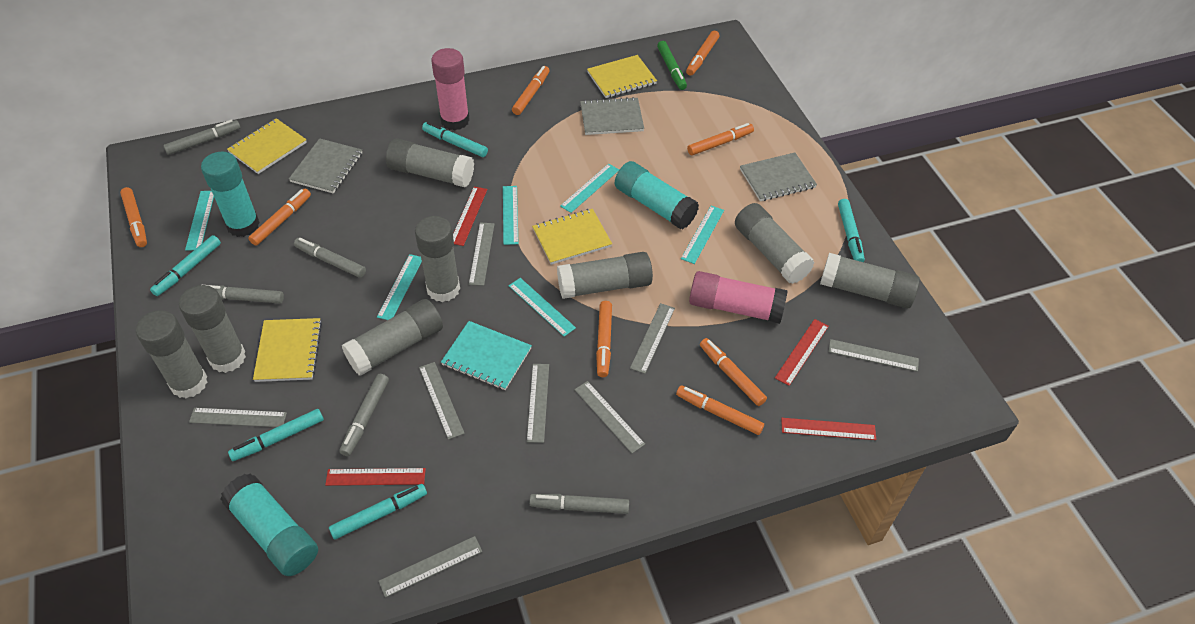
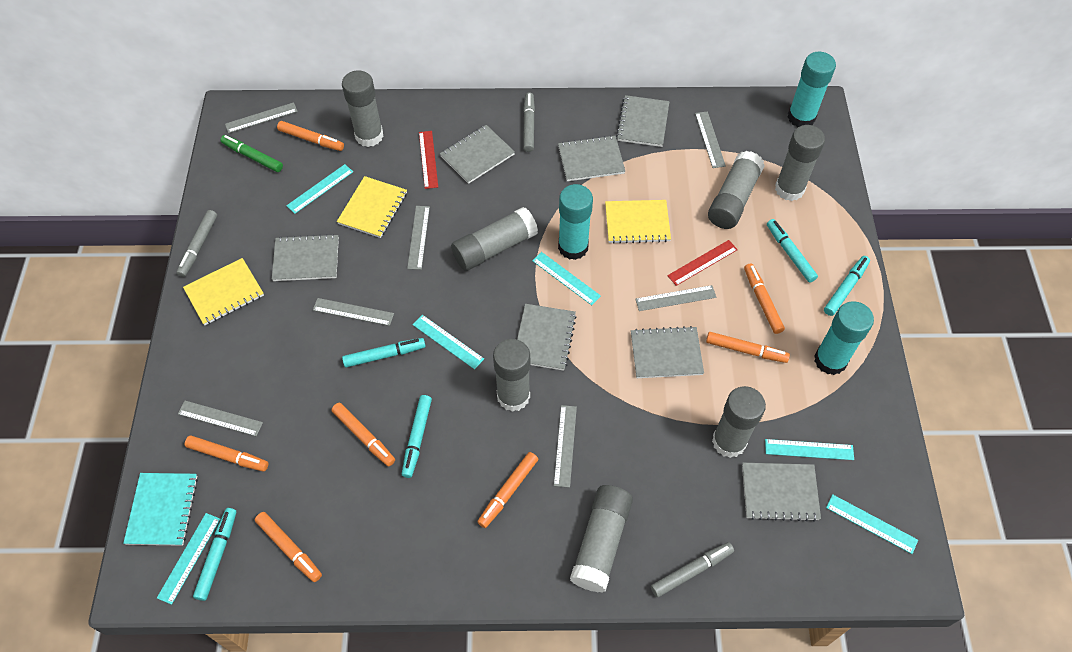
grey glue stick: [136,310,208,398] [179,285,246,373] [342,299,443,376] [386,138,474,187] [415,216,460,302] [557,252,653,299] [735,203,815,284] [820,253,920,309] = 8 -> [342,70,384,147] [451,207,538,271] [493,339,530,412] [570,485,633,593] [708,151,765,229] [712,386,766,458] [775,125,825,201] = 7
grey marker: [163,120,240,155] [207,285,284,304] [294,238,366,278] [339,374,389,456] [529,494,629,514] = 5 -> [176,210,217,277] [523,92,535,152] [651,542,734,597] = 3
grey notebook: [289,138,362,193] [580,97,644,135] [740,152,817,201] = 3 -> [272,234,339,281] [440,125,515,184] [517,304,577,371] [558,135,625,181] [616,95,670,147] [631,326,704,378] [742,463,821,522] = 7
grey ruler: [189,408,287,427] [379,536,482,598] [419,362,465,440] [469,223,494,286] [527,364,549,443] [574,381,645,453] [630,303,675,374] [828,339,919,372] = 8 -> [178,401,263,436] [225,102,298,133] [313,298,394,326] [407,206,430,270] [554,405,577,488] [635,285,716,311] [695,111,726,168] = 7
orange marker: [120,187,147,247] [248,189,311,246] [512,66,550,115] [596,301,612,377] [676,386,764,435] [686,31,719,76] [687,123,754,156] [700,338,767,406] = 8 -> [185,436,269,472] [255,512,322,582] [277,121,344,151] [331,403,395,467] [477,452,538,528] [706,332,790,363] [744,263,785,334] = 7
pink glue stick: [431,48,470,130] [689,271,788,324] = 2 -> none = 0
red ruler: [325,468,426,486] [453,187,487,246] [775,319,829,386] [781,418,876,440] = 4 -> [419,131,438,189] [667,240,738,286] = 2
yellow notebook: [227,118,307,174] [253,318,322,382] [532,209,612,265] [587,55,657,98] = 4 -> [183,258,264,325] [337,176,407,238] [605,200,671,244] = 3

